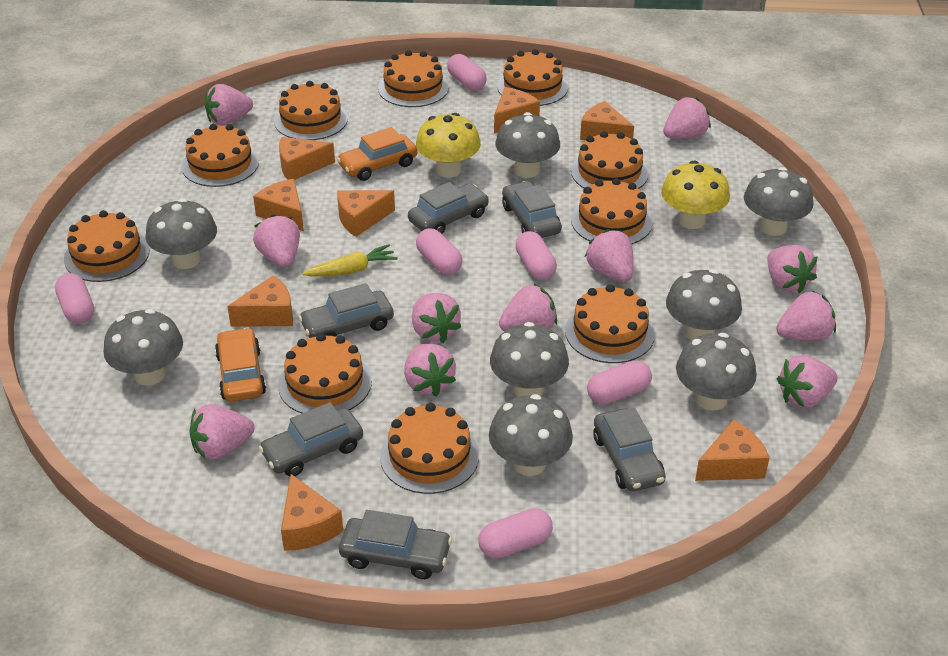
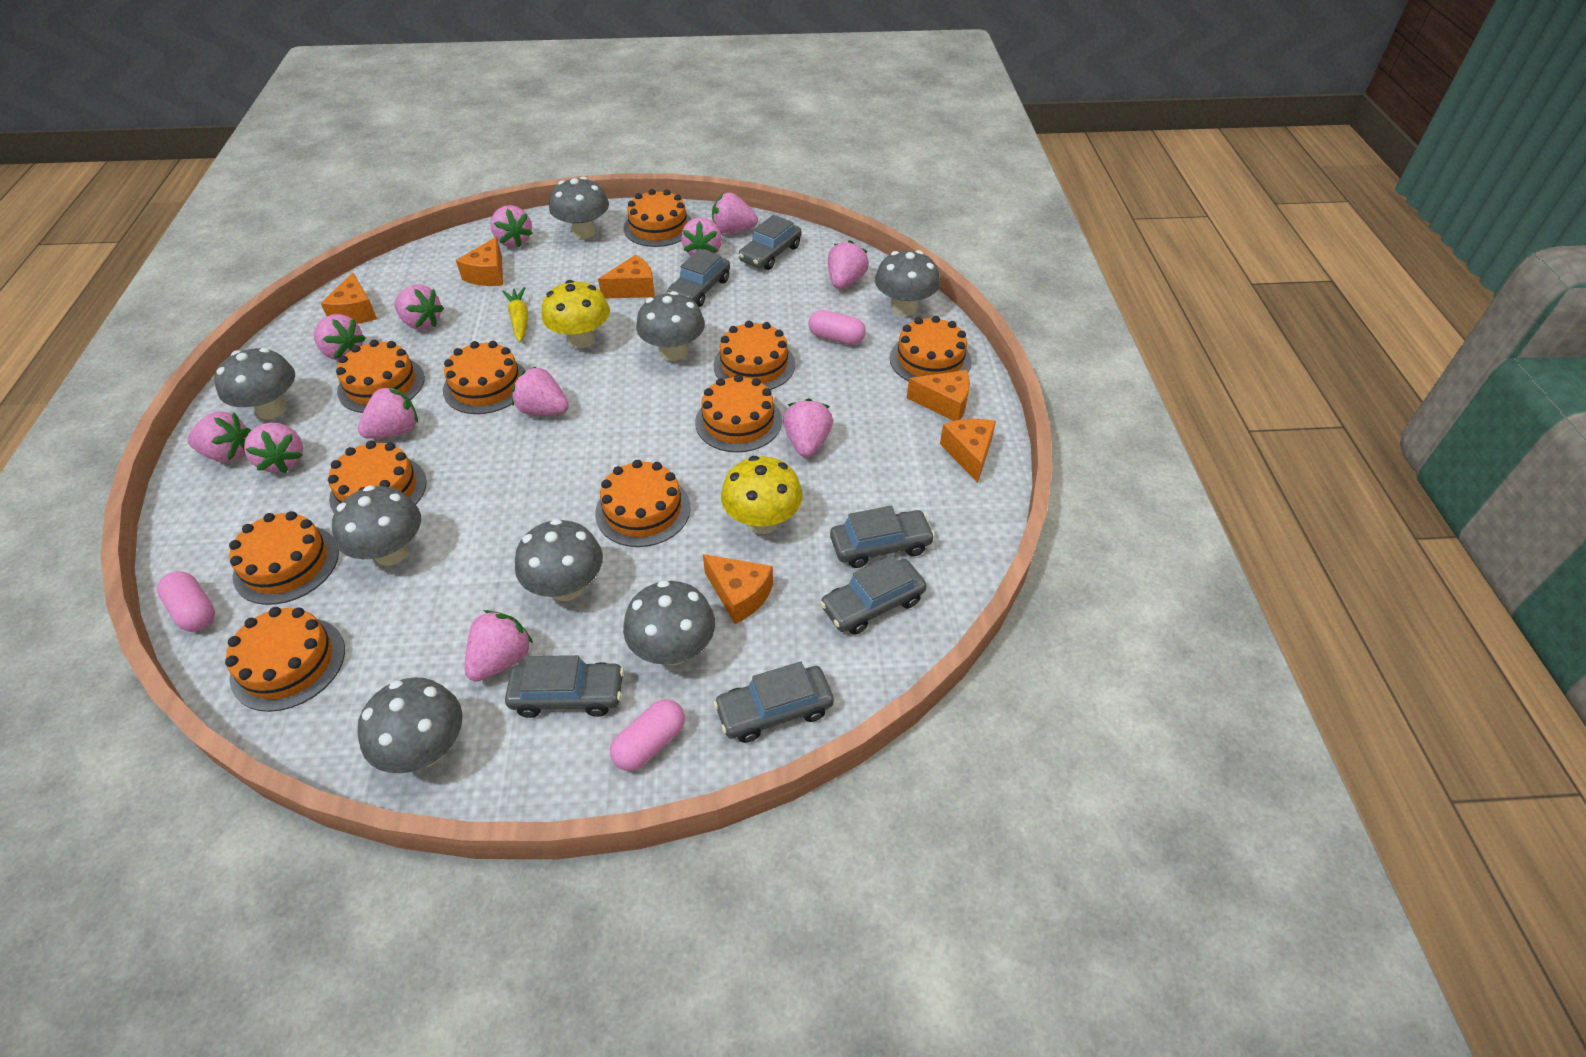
orange car: [215,327,266,402] [337,127,418,181] = 2 -> none = 0
orange cheese: [227,275,293,327] [253,179,304,231] [279,137,335,180] [281,474,343,551] [337,190,395,237] [494,87,540,134] [580,101,634,140] [695,419,769,481] = 8 -> [321,273,377,324] [456,237,503,286] [598,255,655,299] [703,554,773,624] [907,370,970,421] [940,419,996,483] = 6
pink capsule: [55,273,94,324] [416,228,463,275] [447,54,487,91] [478,508,553,559] [515,231,557,280] [587,360,652,404] = 6 -> [157,571,215,632] [610,699,685,771] [808,310,866,345] = 3
pink strawberry: [189,404,255,460] [205,84,253,126] [253,214,300,267] [404,344,456,396] [412,293,462,343] [499,283,557,331] [585,229,634,282] [663,97,711,139] [767,245,817,293] [776,290,836,341] [777,355,838,408] = 11 -> [187,411,251,462] [244,423,303,473] [314,314,366,360] [358,386,418,439] [394,284,444,330] [465,610,533,682] [490,205,532,247] [512,367,569,415] [681,217,722,256] [712,192,758,233] [783,398,833,457] [828,240,869,289] = 12

